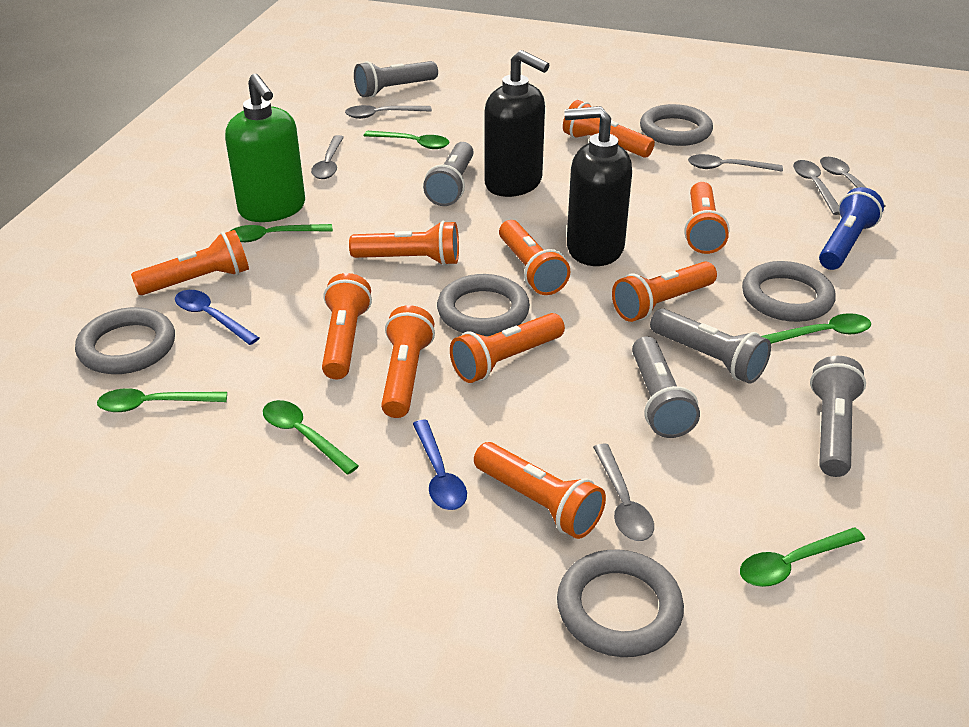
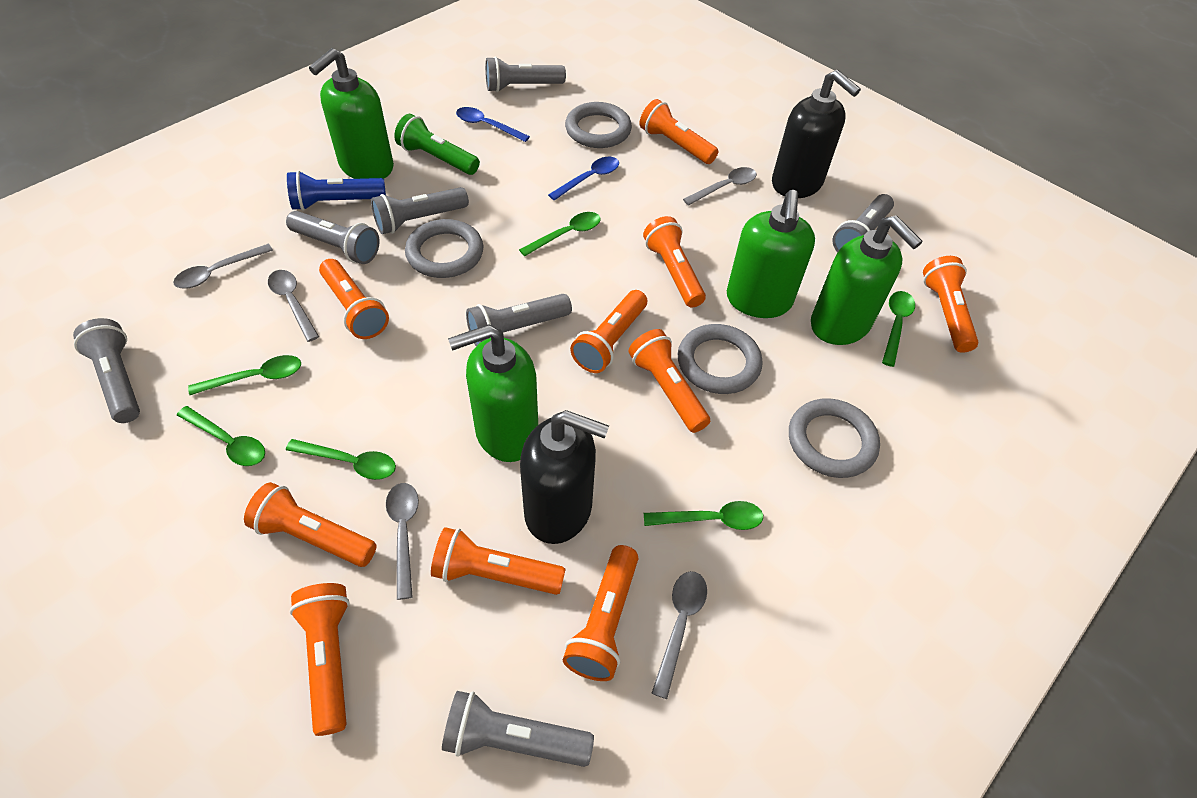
green flashlight: none = 0 -> [394,114,480,175] = 1
green soap dispenser: [225,74,305,222] = 1 -> [309,48,394,179] [448,324,538,462] [727,190,815,318] [811,215,922,345] = 4
grey flashlight: [354,61,438,97] [423,142,474,206] [632,336,700,438] [650,308,771,384] [810,356,866,477] = 5 -> [73,318,140,423] [286,211,380,264] [371,187,469,234] [442,691,594,767] [466,294,572,346] [485,56,566,92] [833,194,894,253] = 7
grey ring: [75,307,175,374] [437,274,530,336] [557,550,684,657] [640,104,713,146] [742,261,836,322] = 5 -> [405,219,483,278] [565,102,632,148] [678,324,763,394] [789,398,880,478] = 4
grey spoon: [311,135,344,179] [345,105,432,119] [593,443,654,541] [688,154,783,172] [793,160,840,215] [820,157,885,207] = 6 -> [173,244,273,288] [268,270,319,342] [386,483,419,600] [651,571,707,699] [683,167,757,206] = 5

